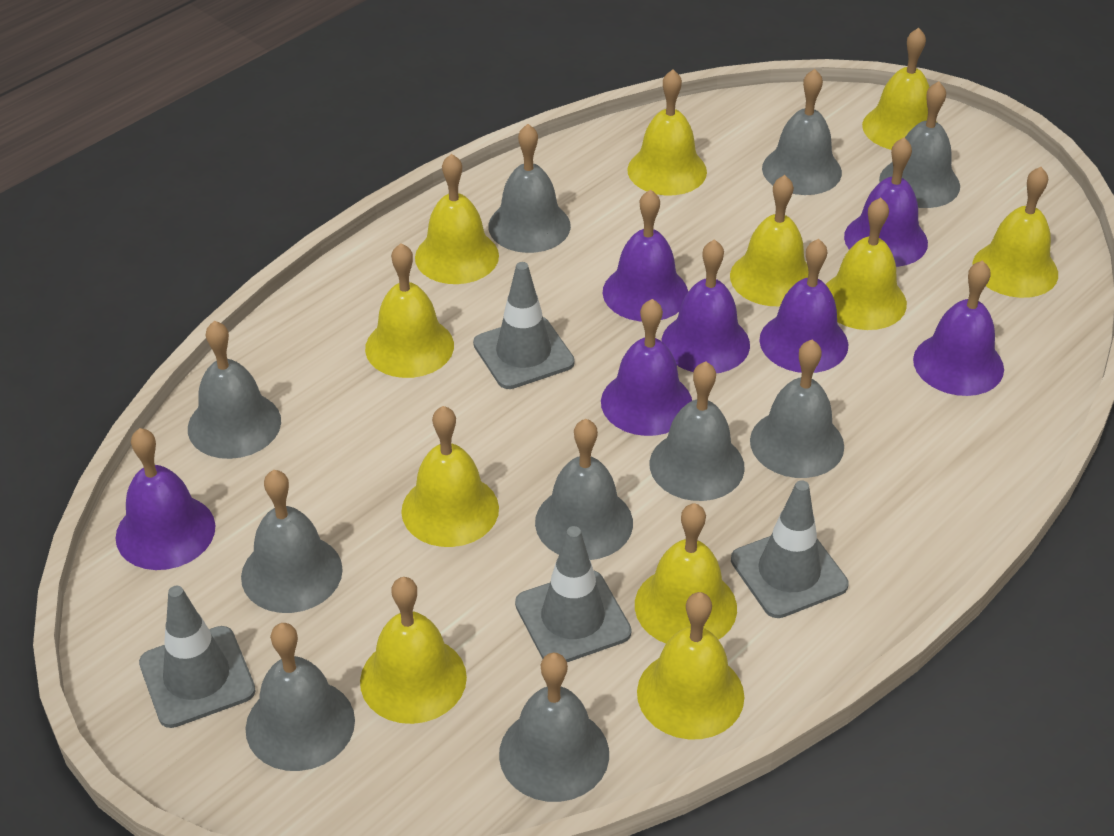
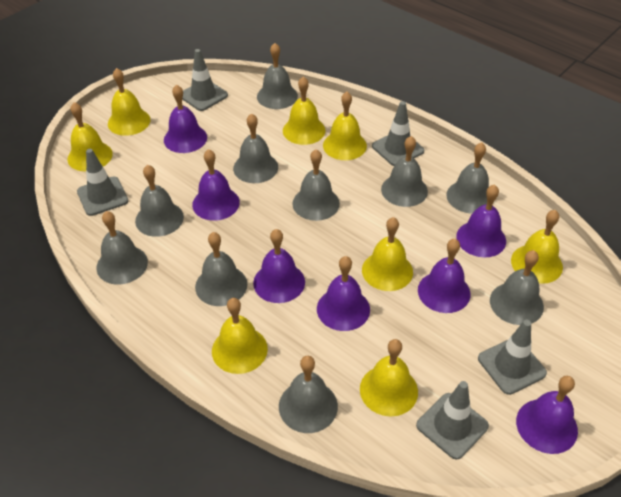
grey traffic cone: [139,586,256,728] [473,262,575,389] [515,526,632,662] [731,480,849,618] = 4 -> [77,149,128,216] [182,49,228,111] [372,101,424,166] [416,381,489,459] [478,320,547,395] = 5
yellow bell: [360,577,467,724] [365,243,454,378] [401,406,499,547] [415,154,499,284] [627,69,707,196] [635,503,737,643] [637,592,744,740] [730,175,808,306] [826,197,907,330] [862,28,930,150] [973,167,1058,298] = 11 -> [67,102,113,172] [108,68,150,136] [212,298,268,374] [283,77,325,145] [323,92,367,160] [360,339,418,417] [362,217,413,291] [511,210,563,284] = 8

